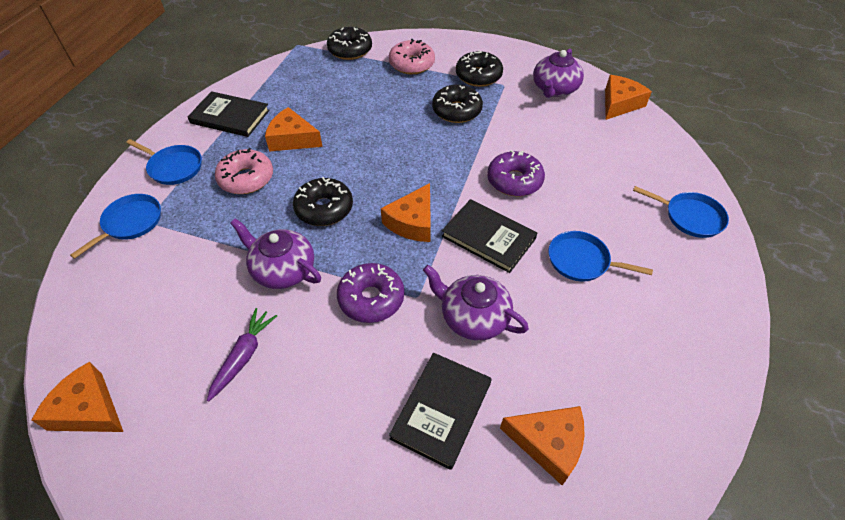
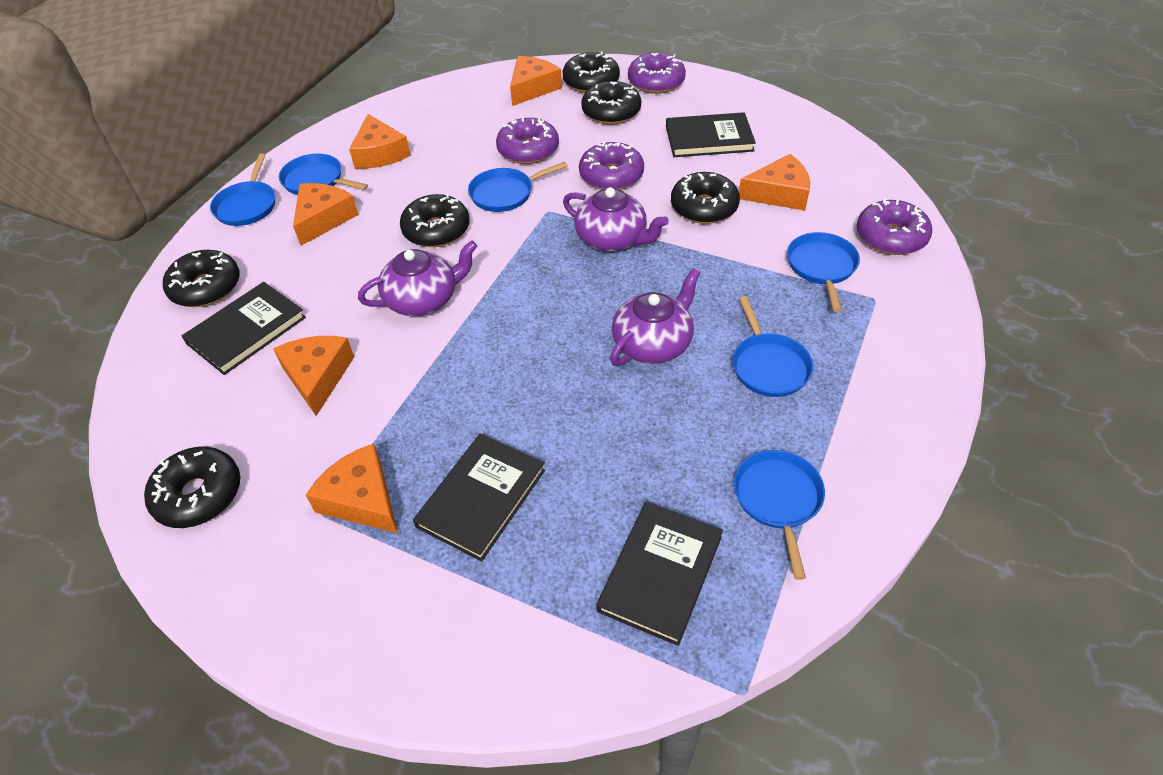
black book: [188,91,270,137] [389,353,491,470] [442,199,537,273] = 3 -> [182,282,306,375] [413,434,545,562] [596,501,723,646] [666,112,756,157] = 4
black donut: [293,177,353,226] [327,27,372,60] [432,84,483,123] [456,50,503,87] = 4 -> [144,447,240,528] [163,250,240,307] [400,194,469,247] [562,52,620,93] [581,81,641,125] [671,172,740,224] = 6
blue pan: [70,194,161,259] [126,139,202,185] [548,231,653,282] [633,186,729,238] = 4 -> [210,153,275,226] [279,154,368,195] [468,162,568,212] [732,296,813,397] [734,450,825,580] [787,232,860,312] = 6
orange cheese: [31,362,123,432] [265,107,323,152] [381,183,431,242] [500,406,585,485] [605,75,652,120] = 5 -> [273,336,354,416] [293,183,358,246] [306,443,398,533] [349,114,411,169] [510,56,562,106] [739,154,810,211] = 6
pink donut: [215,148,273,194] [389,39,435,75] = 2 -> none = 0
purple carrot: [207,308,277,402] = 1 -> none = 0
purple donut: [337,263,404,323] [487,150,545,196] = 2 -> [496,118,559,164] [579,142,644,190] [628,52,686,94] [857,198,932,255] = 4

